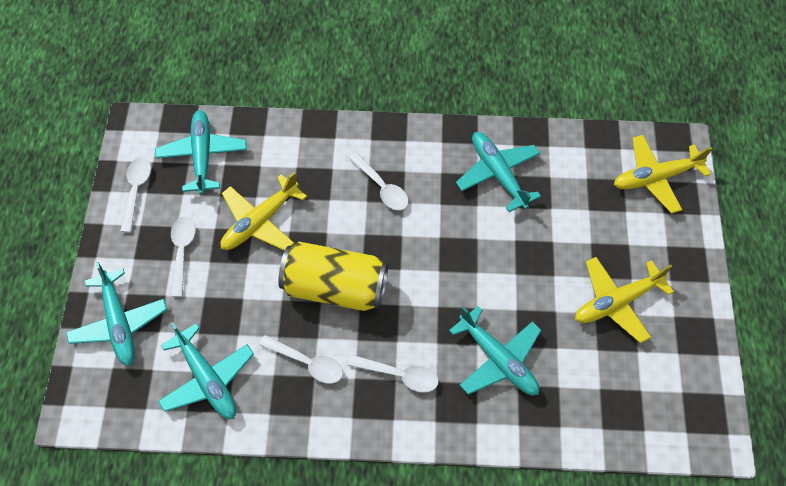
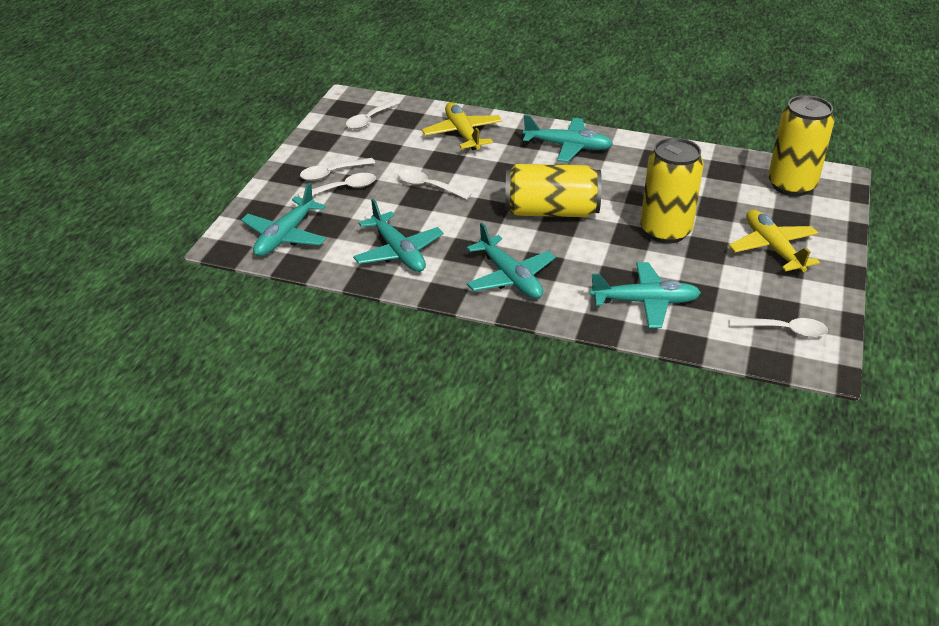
yellow can: [278,242,388,311] = 1 -> [505,164,602,217] [640,138,704,244] [768,95,834,196] = 3
yellow plane: [220,172,307,251] [575,257,674,343] [614,135,713,214] = 3 -> [422,102,502,150] [729,209,820,272] = 2

